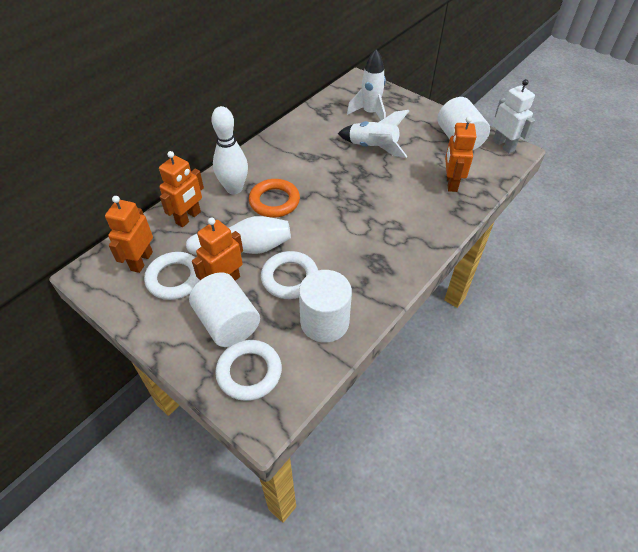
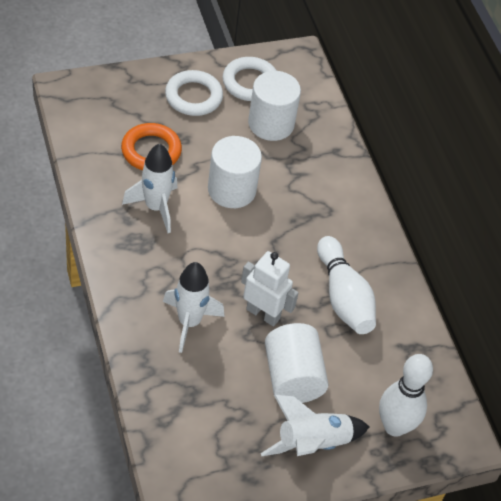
orange robot: [105,196,153,273] [159,151,204,227] [192,218,243,281] [445,116,477,192] = 4 -> none = 0
white ring: [144,252,200,300] [215,340,282,401] [261,251,318,299] = 3 -> [165,70,223,116] [223,57,277,101] = 2
white rocket: [338,110,409,158] [347,49,386,120] = 2 -> [122,144,177,233] [163,262,225,353] [261,395,369,456] = 3

